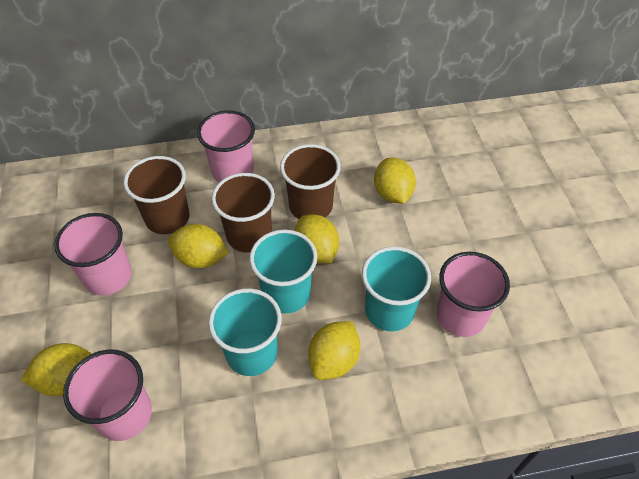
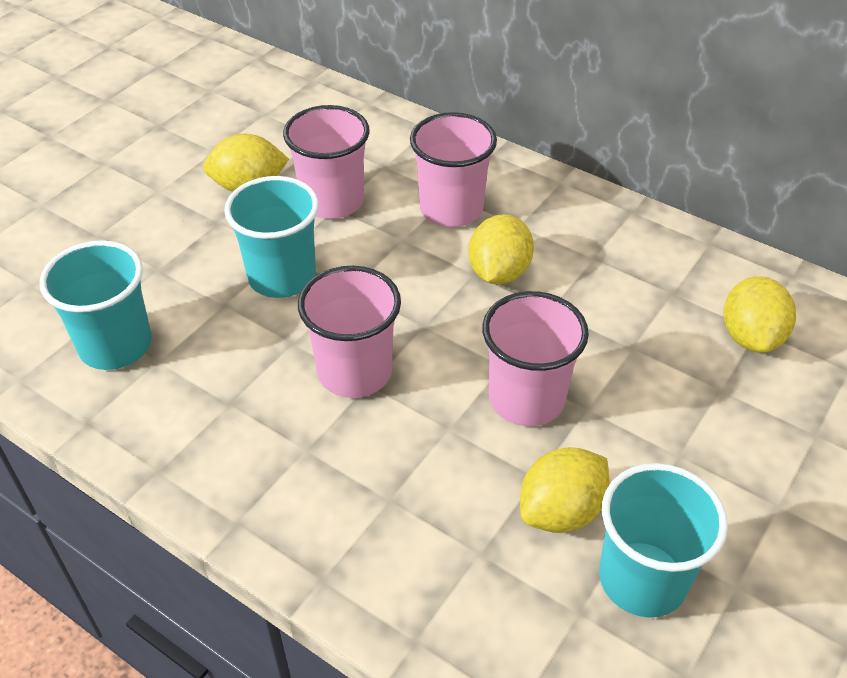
brown cup: [124,156,190,234] [212,173,275,252] [280,144,341,219] = 3 -> none = 0
yellow lemon: [21,343,92,396] [168,224,229,268] [294,214,339,263] [308,321,360,380] [374,158,416,204] = 5 -> [203,134,289,192] [468,214,534,284] [520,447,610,533] [723,276,796,353] = 4

